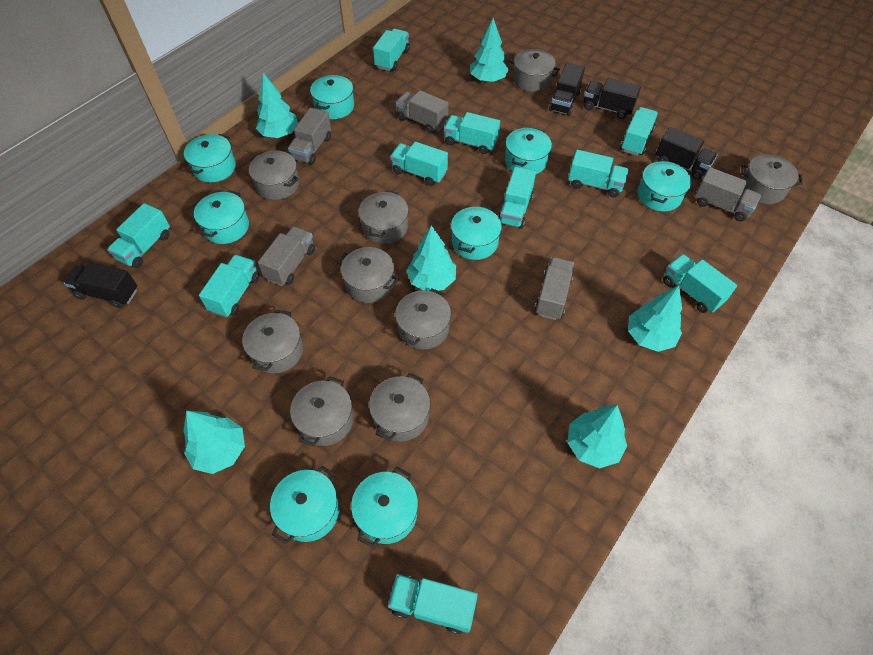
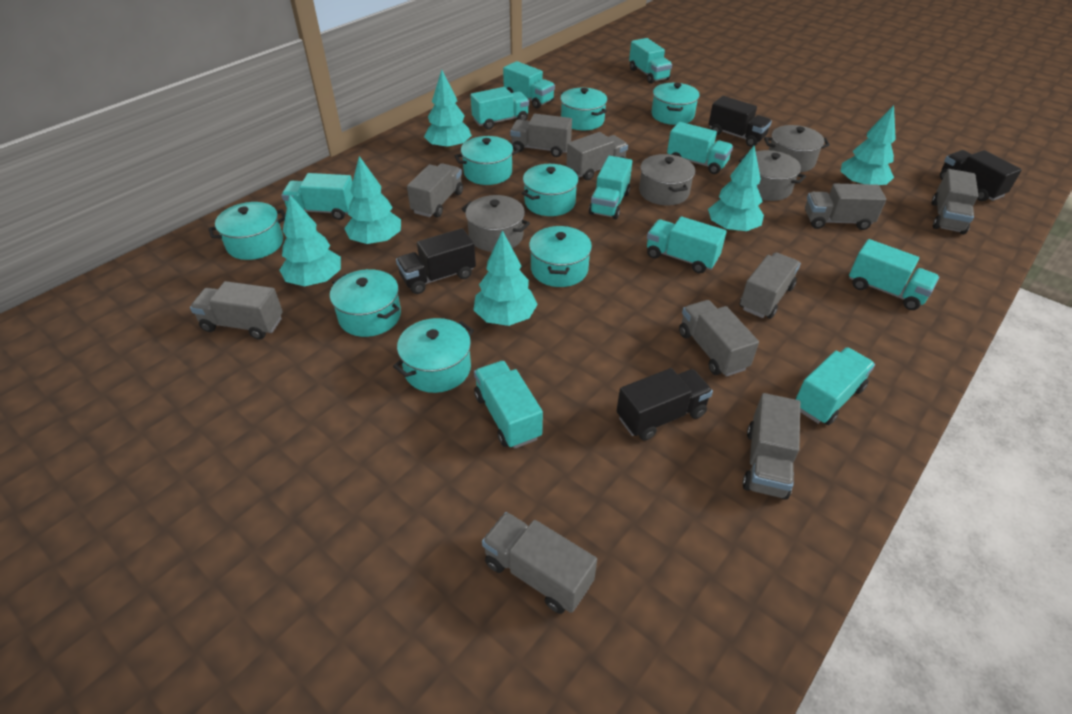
grey pot: [242,310,303,374] [249,151,299,200] [290,376,354,446] [338,247,399,303] [359,190,409,244] [369,373,430,441] [395,288,451,349] [509,49,560,92] [741,155,802,204] = 9 -> [462,195,530,252] [639,154,695,205] [739,150,806,201] [764,125,830,172] = 4
grey truck: [258,226,315,286] [288,108,331,165] [396,90,448,133] [535,257,574,320] [695,167,761,222] = 5 -> [190,281,283,339] [407,163,463,217] [482,512,597,614] [510,114,572,157] [566,132,628,180] [679,300,759,377] [740,253,801,319] [743,393,800,500] [805,184,886,230] [932,169,978,234] = 10

